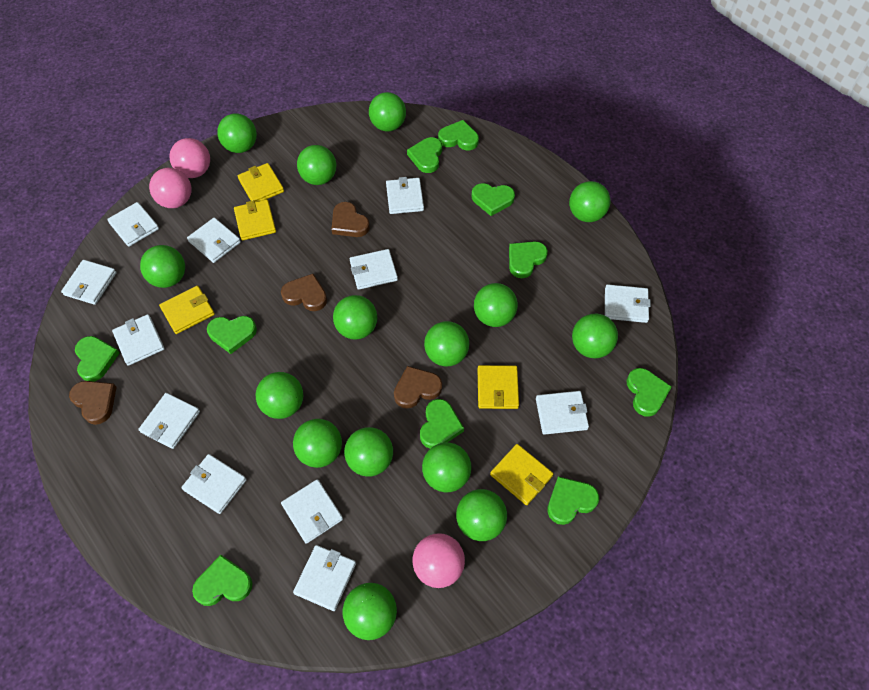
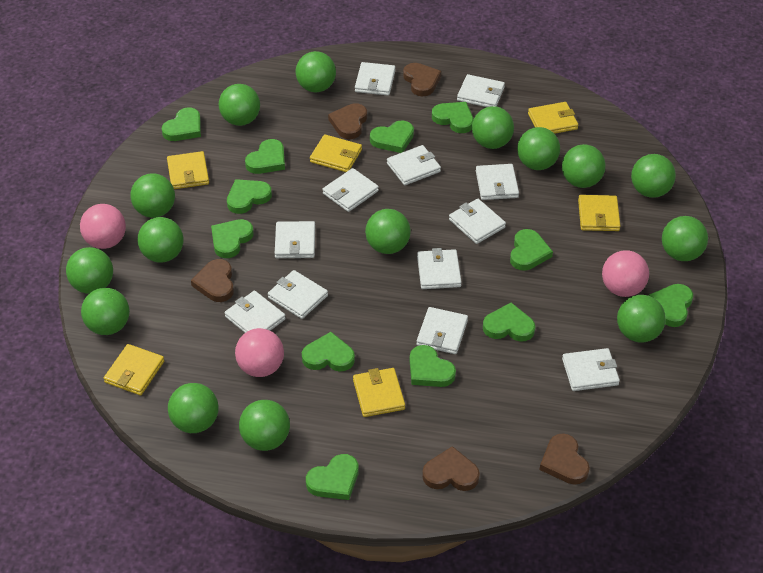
brown heart: [69,381,117,425] [281,274,327,311] [331,202,370,237] [394,366,442,409] = 4 -> [191,259,234,302] [328,103,367,139] [403,63,441,96] [422,446,480,491] [540,433,590,485] = 5
green heart: [75,336,120,381] [192,555,253,606] [207,316,257,354] [407,137,442,173] [420,399,464,449] [438,120,479,150] [471,183,515,216] [509,241,548,278] [547,476,599,525] [627,368,672,417] = 10 -> [162,107,201,141] [211,219,253,258] [227,179,272,214] [245,139,285,174] [302,332,355,372] [306,454,359,500] [370,120,414,153] [410,345,456,387] [432,102,474,133] [483,303,535,342] [510,229,553,270] [649,284,693,327] = 12
yellow wallet: [159,286,215,334] [234,199,276,240] [237,163,284,202] [478,365,519,409] [490,444,553,505] = 5 -> [104,344,164,395] [167,151,209,189] [310,134,362,172] [353,368,405,417] [528,102,578,134] [578,195,621,231] = 6

